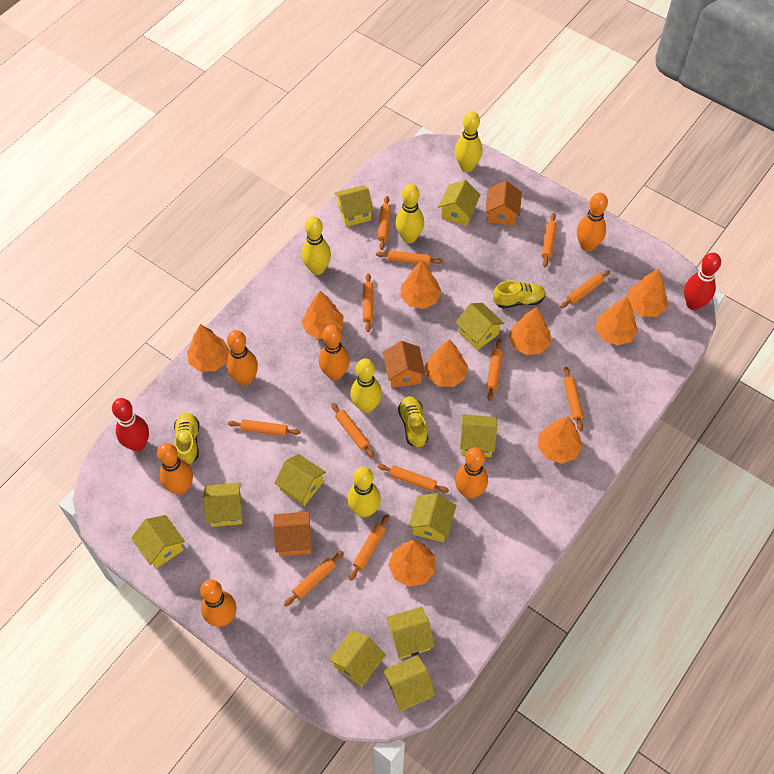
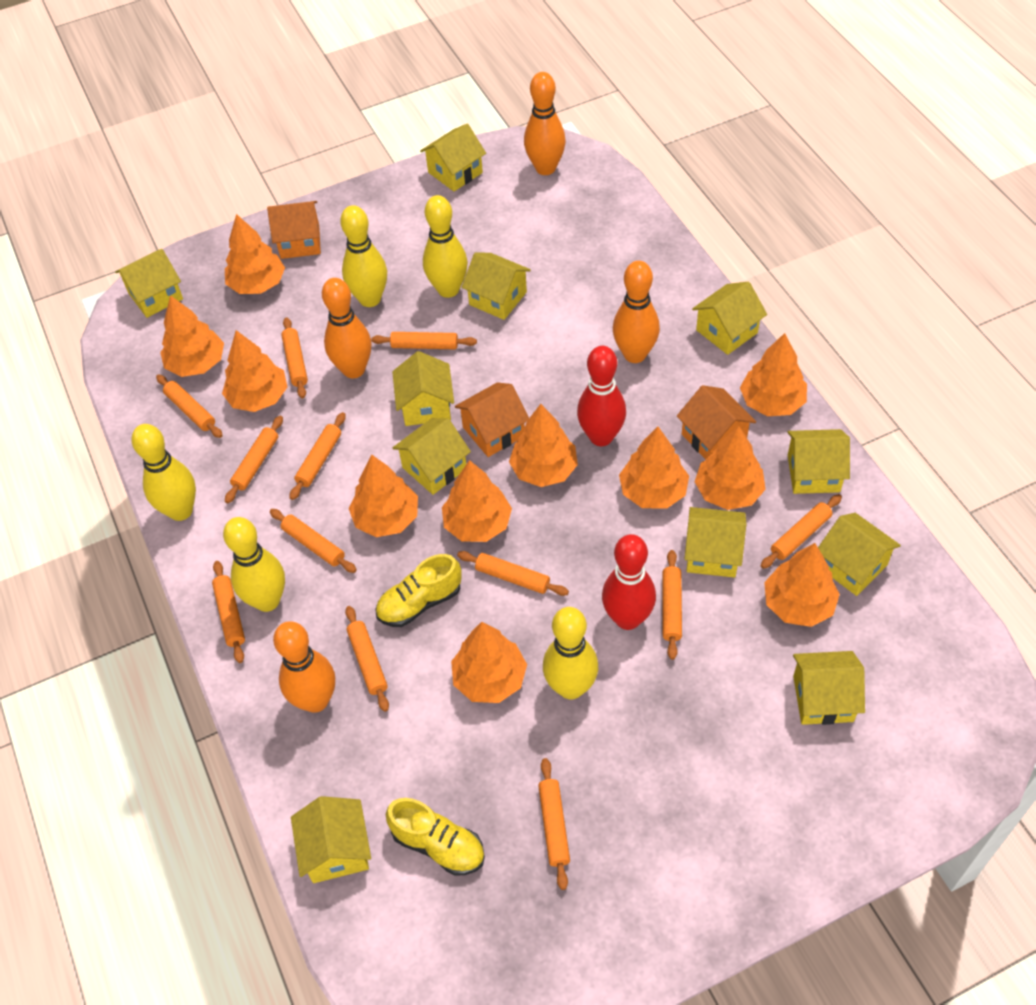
orange bowling pin: [157,443,193,495] [200,579,236,627] [226,330,258,385] [319,325,350,380] [455,447,488,499] [577,193,608,252] = 6 -> [273,621,335,713] [322,278,371,378] [524,72,566,175] [613,261,660,363] = 4
orange tree: [187,324,230,372] [302,291,343,339] [388,540,436,587] [401,260,442,309] [425,340,468,387] [509,307,551,355] [538,416,583,464] [596,297,638,345] [626,269,667,317] = 9 -> [160,295,224,377] [222,330,287,412] [225,214,285,294] [349,454,418,537] [442,460,512,542] [451,622,527,703] [509,404,578,487] [619,426,689,509] [695,426,766,510] [740,333,807,416] [764,543,840,627] = 11
yellow shoe: [174,412,199,464] [398,396,428,448] [493,280,546,309] = 3 -> [375,554,462,627] [386,798,485,876] = 2

